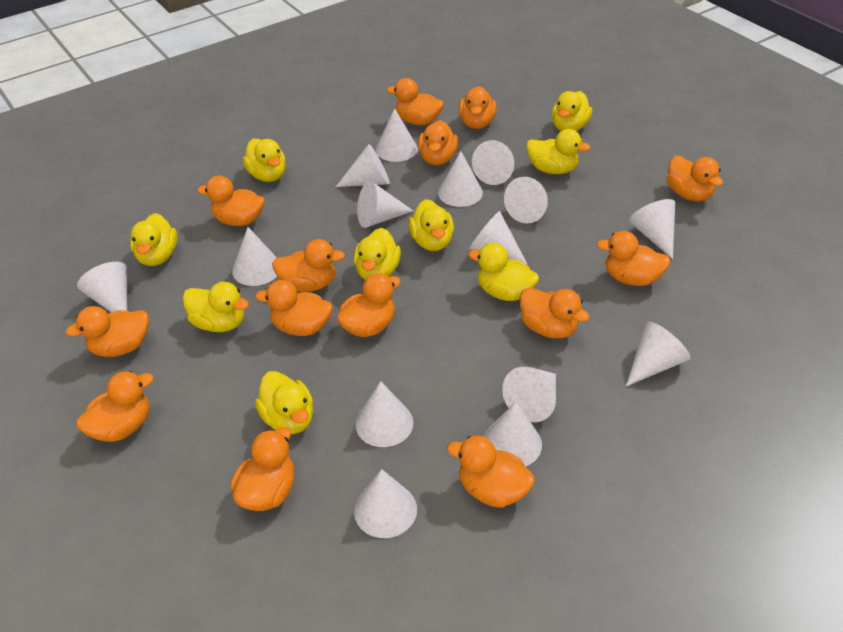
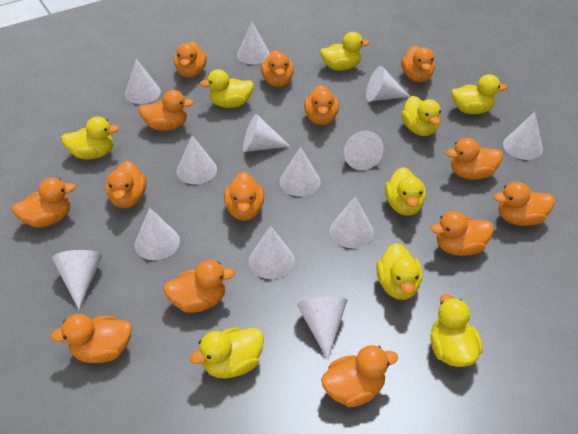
white cone: [77,262,127,312] [232,227,277,286] [336,144,390,187] [354,469,417,538] [355,381,413,447] [357,181,413,228] [376,108,418,162] [438,151,483,207] [469,211,527,264] [472,140,514,185] [483,401,542,467] [502,367,556,422] [504,177,548,223] [626,321,690,386] [629,199,675,259] = 15 -> [52,250,102,309] [125,59,161,104] [135,208,180,260] [177,135,217,184] [237,22,270,64] [243,114,291,152] [249,226,295,279] [279,147,321,196] [297,297,347,360] [330,196,374,248] [344,131,384,170] [366,66,410,101] [503,112,543,160] = 13

